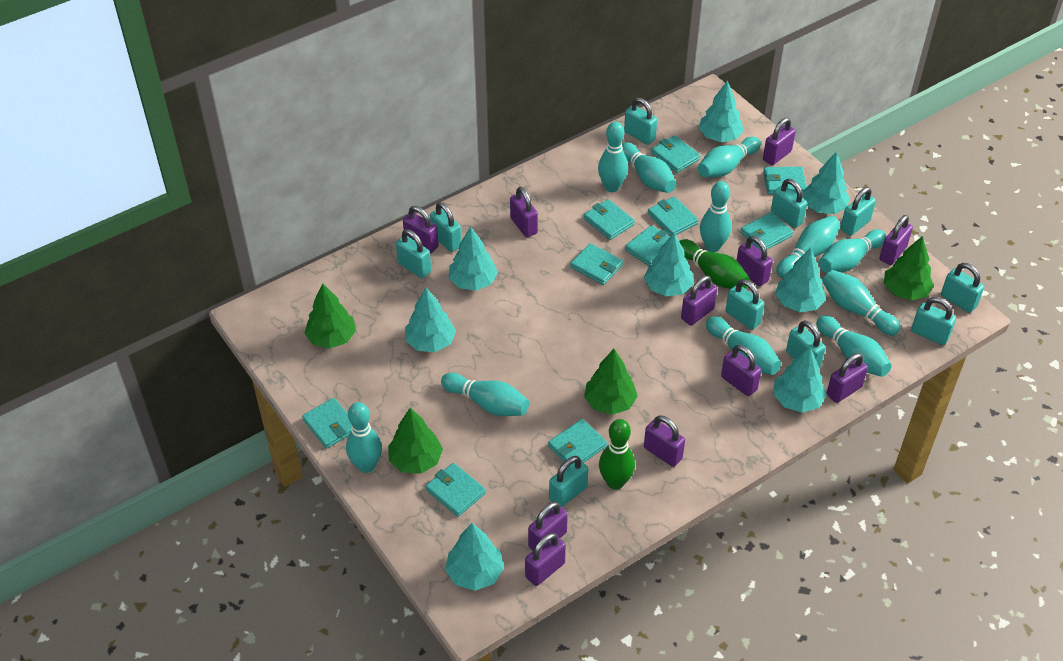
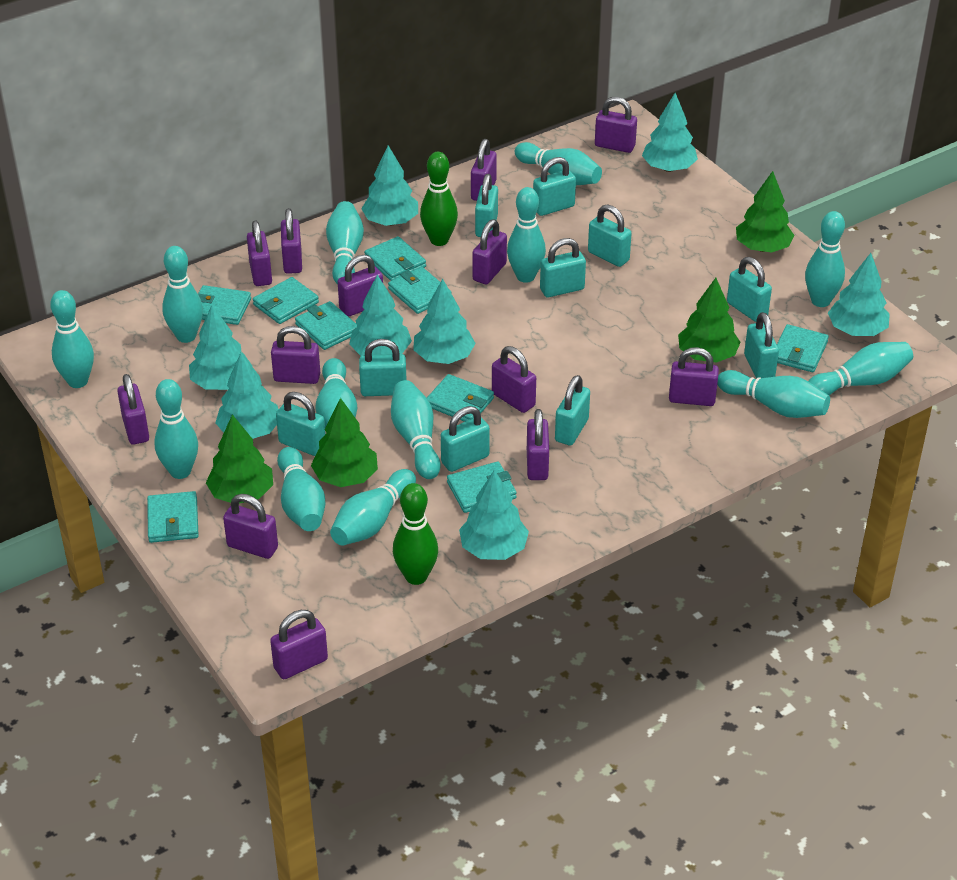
purple padlock: [403,206,439,253] [510,187,538,237] [525,533,566,586] [528,502,568,551] [644,415,685,467] [681,276,717,326] [721,345,762,396] [736,236,773,286] [763,118,796,165] [827,353,868,403] [879,215,913,265] = 11 -> [117,374,149,445] [223,494,278,559] [247,220,272,286] [270,610,328,679] [271,326,320,384] [281,208,302,274] [338,255,383,317] [471,139,497,201] [472,219,507,284] [492,346,536,413] [527,409,549,480] [595,97,637,153] [669,347,719,406] = 13
turquoise bowling pin: [346,402,382,473] [441,373,529,416] [598,122,628,192] [622,142,676,193] [698,136,761,177] [700,181,731,252] [706,316,781,375] [776,216,840,278] [816,315,892,377] [819,229,886,273] [822,270,900,336] = 11 -> [50,290,94,388] [154,379,198,479] [162,246,203,343] [277,447,326,531] [315,358,357,428] [326,201,364,284] [330,469,416,546] [391,380,441,479] [507,187,546,283] [515,142,602,185] [717,370,830,418] [805,211,845,307] [808,342,913,395] = 13
turquoise wallet: [302,398,352,448] [425,463,486,517] [548,419,607,463] [570,243,623,285] [584,199,635,240] [625,225,670,266] [648,196,698,236] [651,135,700,173] [740,212,793,250] [763,167,807,194] = 10 -> [147,491,199,543] [198,285,251,325] [253,277,319,324] [295,301,357,350] [364,236,426,281] [388,267,452,314] [427,374,494,422] [447,461,517,513] [777,324,829,372] = 9

